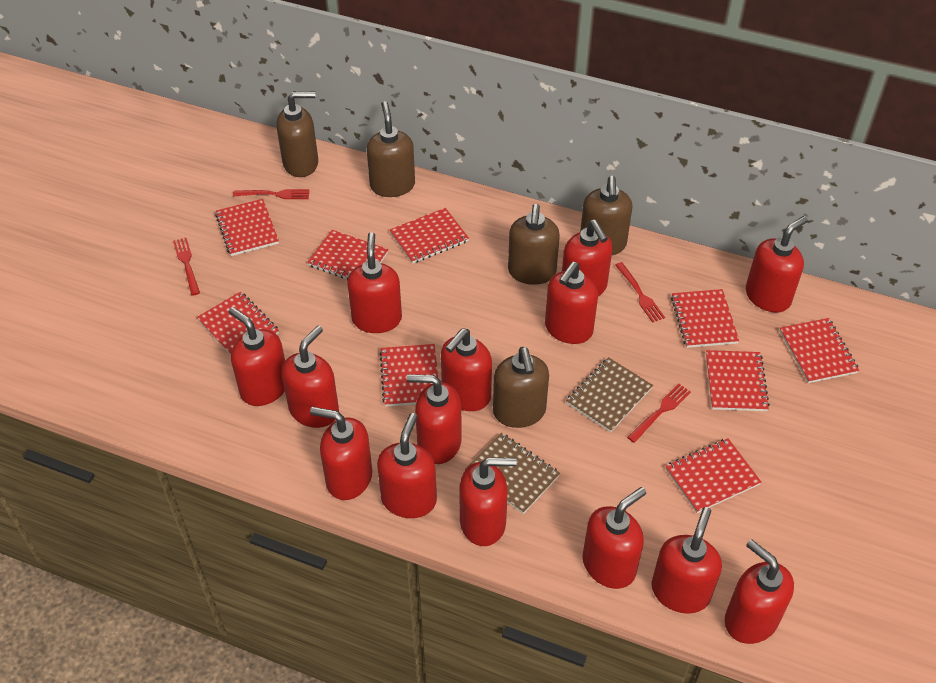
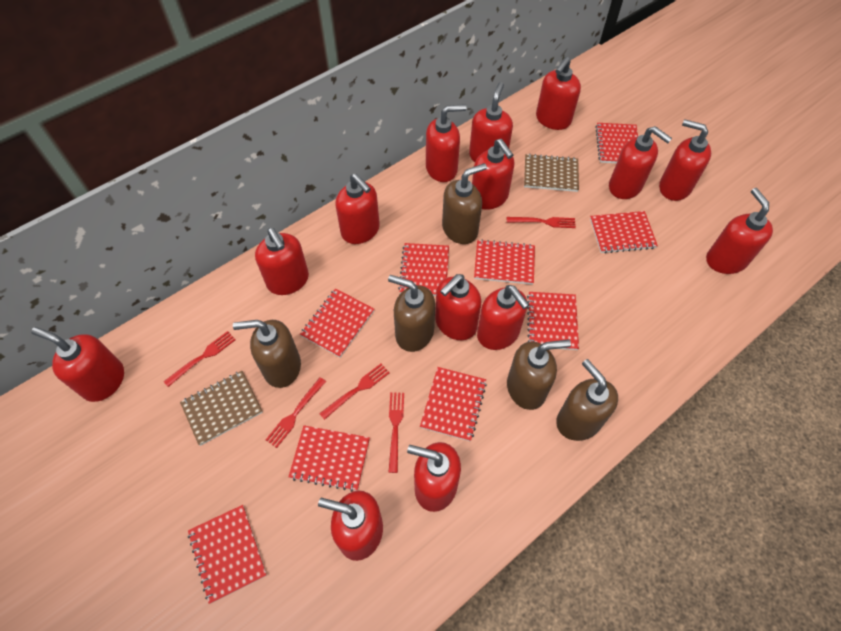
red fork: [173,238,200,296] [233,189,310,199] [615,262,665,323] [627,384,691,443] = 4 -> [163,331,236,387] [266,377,326,448] [319,364,390,420] [389,392,404,473] [507,217,576,228] = 5

